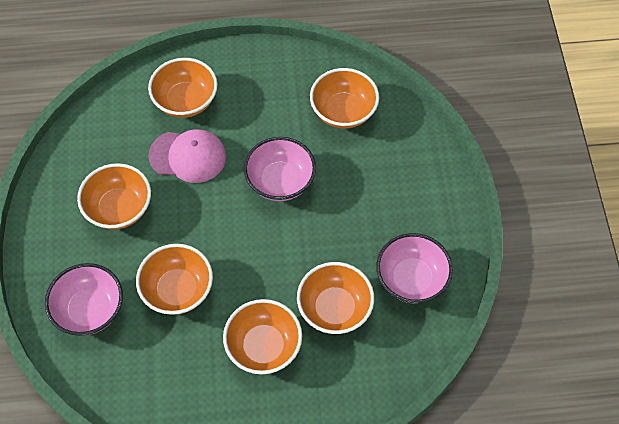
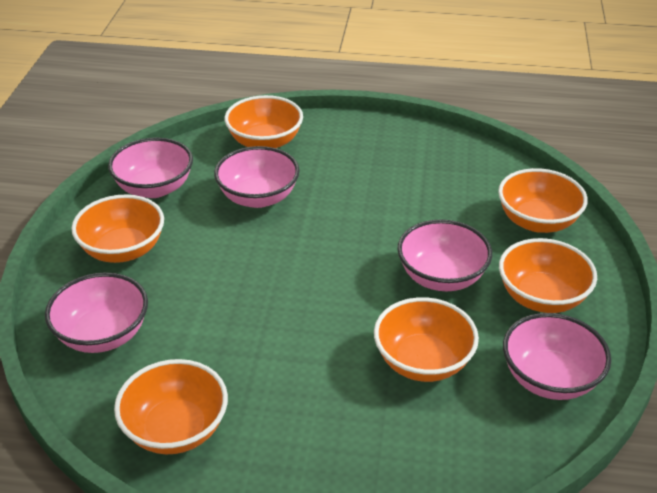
pink bowl: [45,263,123,336] [244,137,316,201] [376,233,453,303] = 3 -> [45,273,148,353] [108,138,193,198] [214,146,299,208] [397,219,492,291] [503,313,611,400] = 5
pink cap: [148,129,226,183] = 1 -> none = 0

